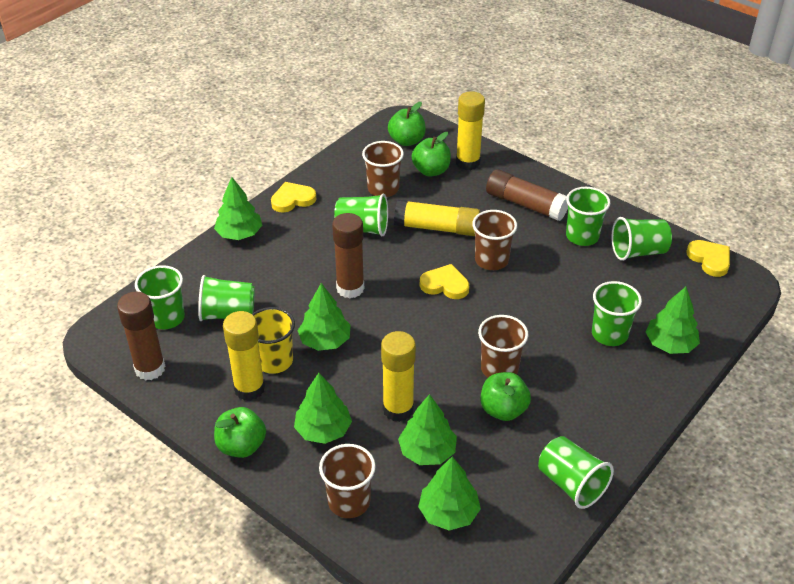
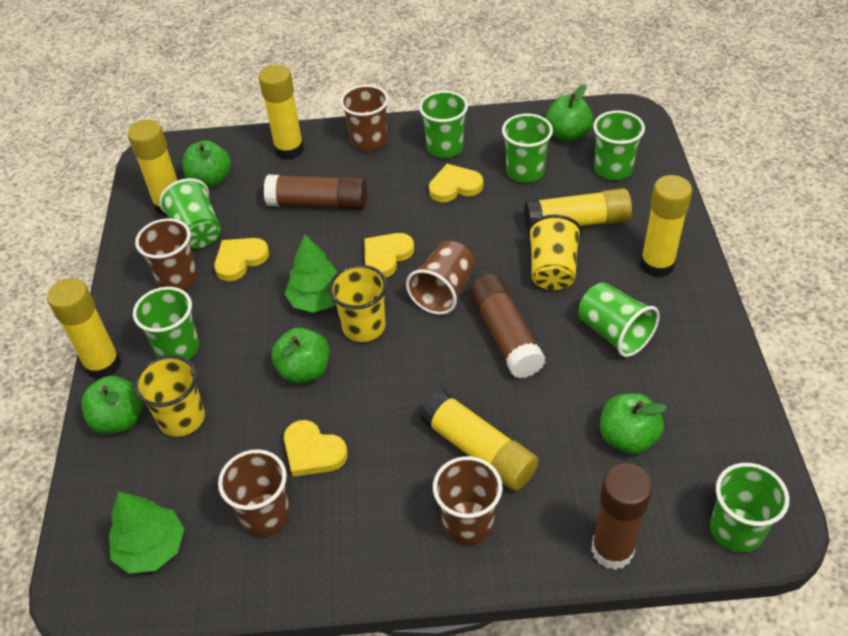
brown cup: [319,444,376,518] [362,141,404,197] [472,210,517,270] [478,315,528,378] = 4 -> [135,218,198,290] [218,449,290,536] [340,85,389,151] [406,241,475,315] [433,456,503,545] = 5
green apple: [214,407,266,458] [388,102,426,146] [412,132,451,177] [481,372,531,421] = 4 -> [81,376,144,434] [183,140,231,188] [271,327,329,384] [545,85,593,142] [600,393,667,454] = 5
green tree: [214,177,262,240] [294,373,352,444] [298,283,351,351] [398,394,457,465] [418,456,481,531] [646,287,700,354] = 6 -> [109,491,184,574] [284,234,337,313] = 2
yellow cup: [252,307,295,374] = 1 -> [134,355,205,437] [329,265,387,342] [528,215,582,290] = 3
yellow glue stick: [223,311,265,401] [381,331,416,422] [394,200,481,236] [456,91,485,170] = 4 -> [47,278,121,379] [127,120,178,216] [259,65,304,160] [420,390,539,491] [524,188,632,230] [640,175,692,277] = 6
yellow heart: [271,182,316,213] [420,264,469,299] [686,240,730,277] = 3 -> [214,238,269,281] [284,420,348,477] [364,233,414,277] [429,164,483,202] = 4

